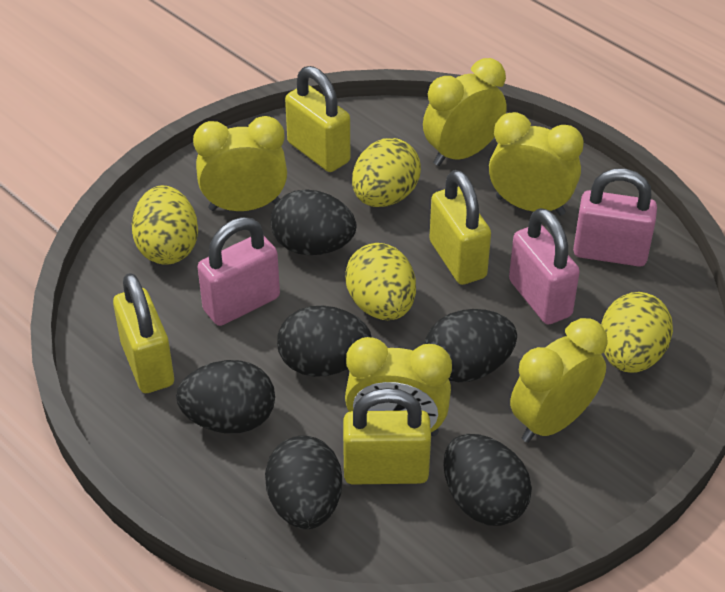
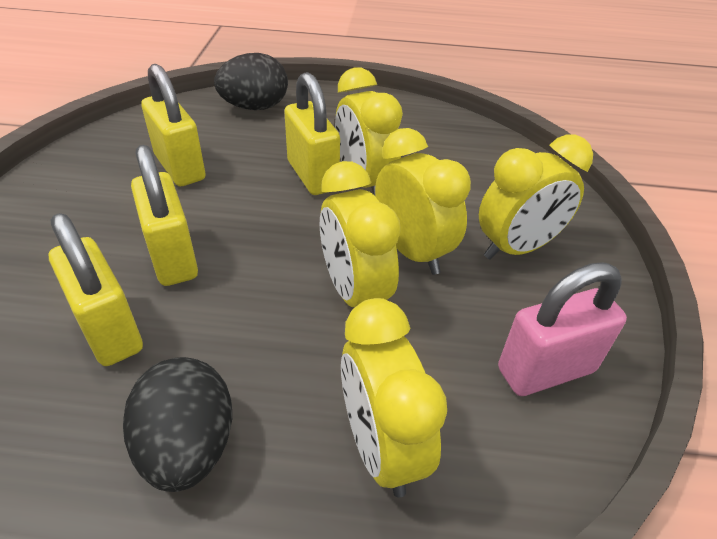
black egg: [176,360,275,433] [265,436,342,529] [270,190,356,255] [277,306,372,377] [425,309,517,382] [443,434,532,526] = 6 -> [123,357,232,492] [214,53,288,110] = 2
pink padlock: [198,217,280,326] [509,208,580,325] [573,169,657,266] = 3 -> [498,262,627,396] = 1
yellow egg: [132,185,198,265] [345,243,416,320] [352,138,421,207] [601,292,673,373] = 4 -> none = 0

